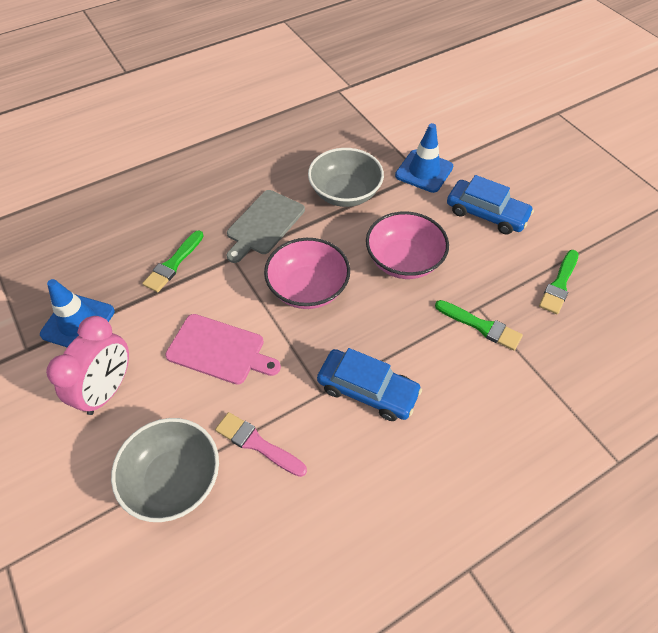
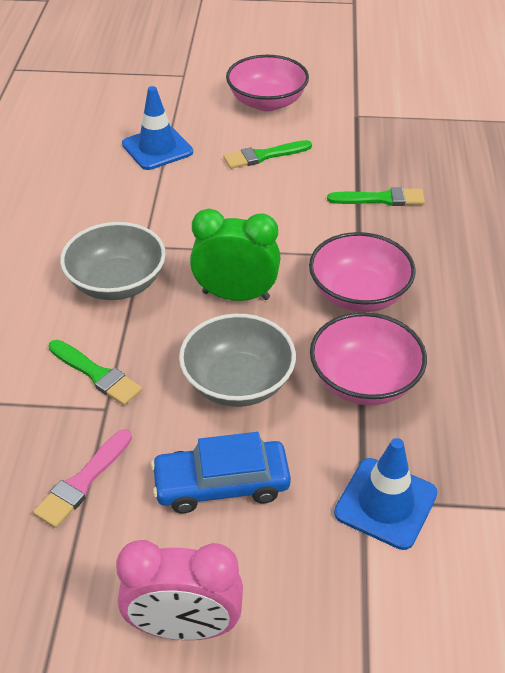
blue car: [317,348,422,421] [447,175,534,234] = 2 -> [151,432,291,513] = 1
green clock: none = 0 -> [190,209,281,301] = 1
grey cutting board: [227,190,305,263] = 1 -> none = 0
pink bowl: [264,238,350,309] [366,211,449,279] = 2 -> [226,55,309,111] [309,232,416,312] [310,312,427,405] = 3
pink cutting board: [165,314,281,385] = 1 -> none = 0

